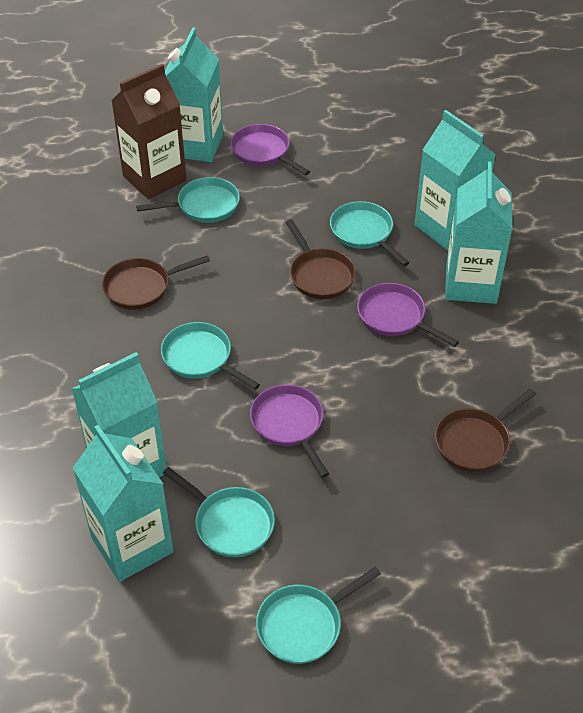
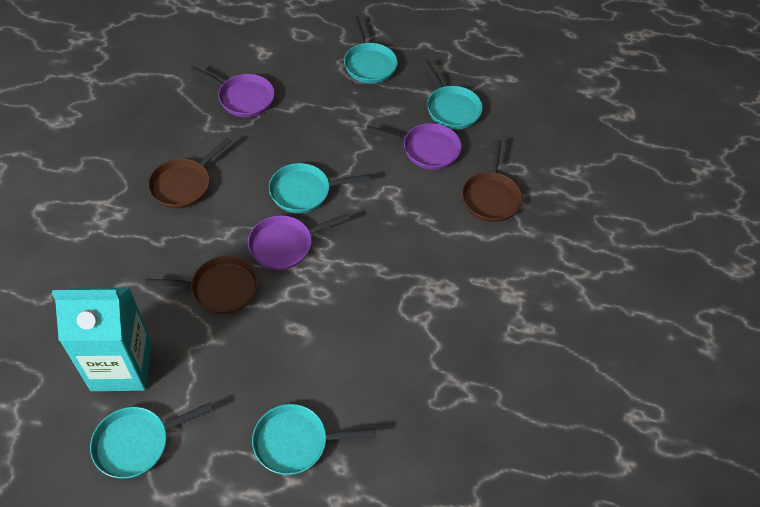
brown carton: [111,64,187,199] = 1 -> none = 0
turquoise carton: [72,352,167,478] [73,425,173,582] [165,28,223,162] [414,110,496,251] [445,161,512,304] = 5 -> [52,287,152,391] = 1

